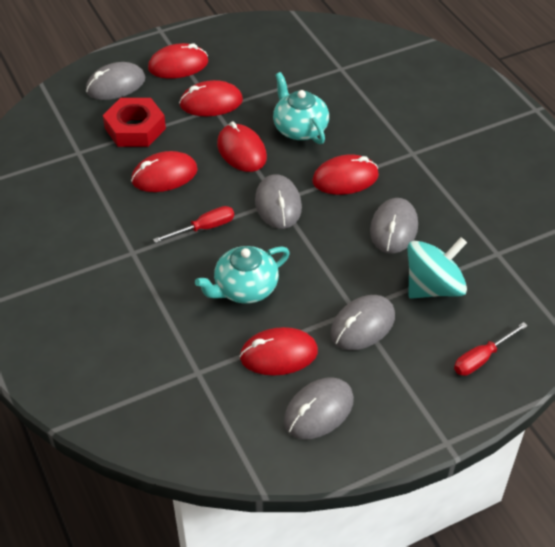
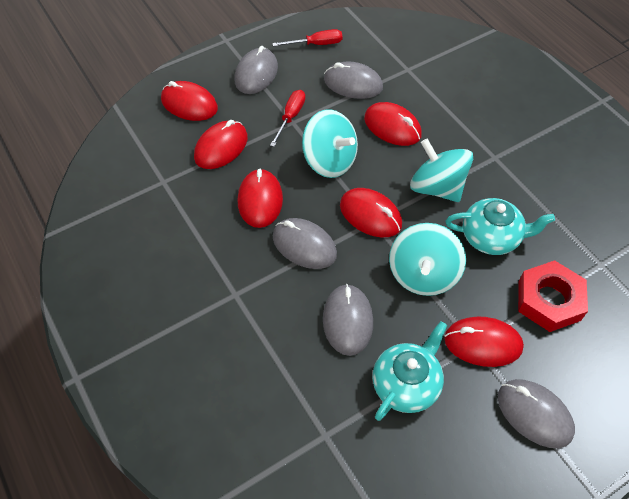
turquoise spinning top: [408,237,467,299] = 1 -> [302,109,358,178] [389,223,466,296] [410,139,473,202] = 3

